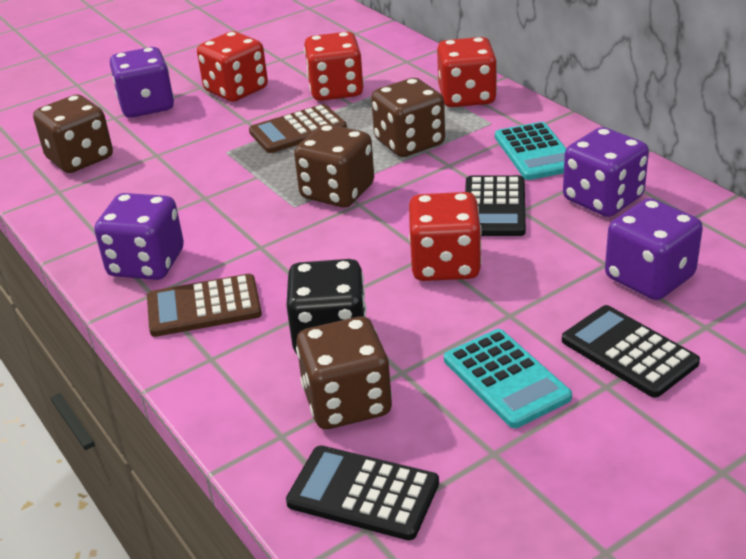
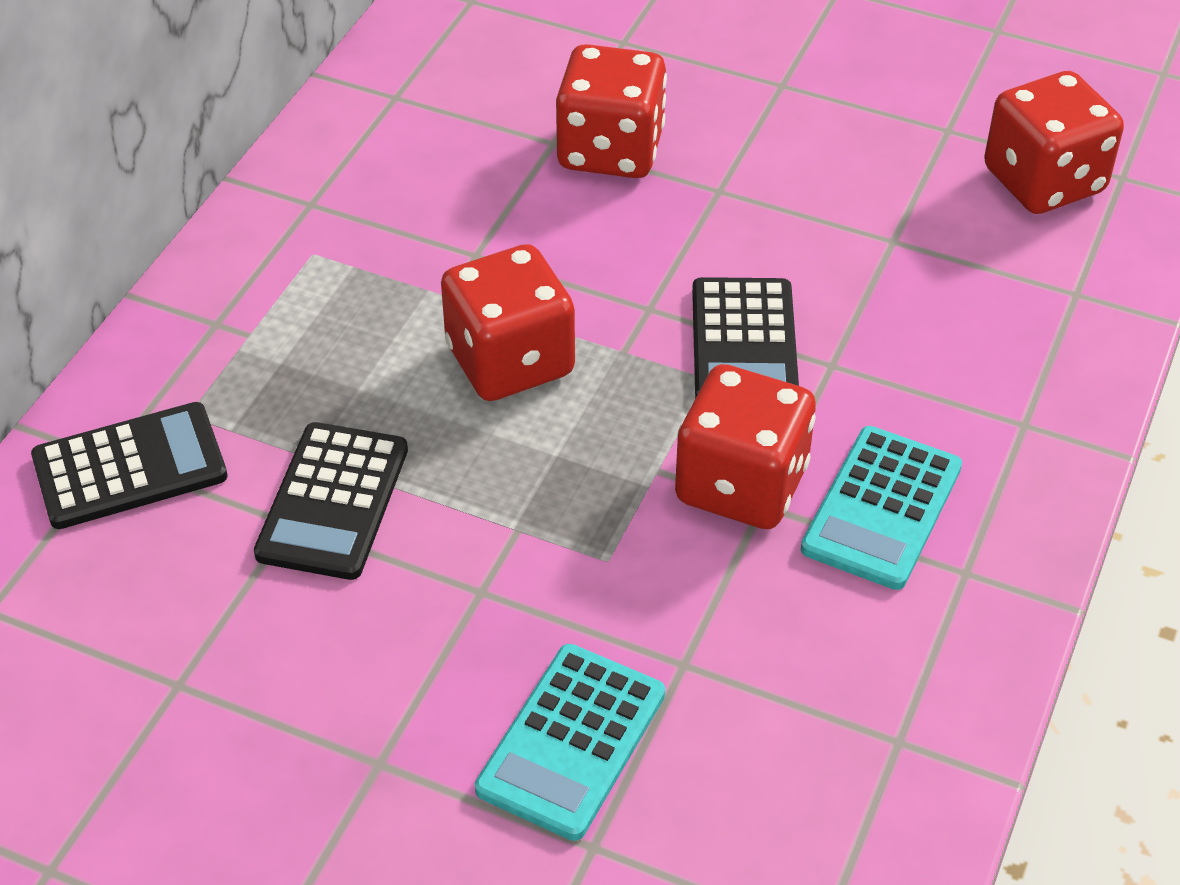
black dice: [286,259,366,354] = 1 -> none = 0
brown calculator: [147,274,262,337] [249,104,347,153] = 2 -> none = 0
brown dice: [33,94,113,173] [294,124,374,208] [296,316,392,429] [371,78,445,157] = 4 -> none = 0
purple dice: [94,193,184,280] [110,47,174,118] [563,127,649,217] [605,198,703,300] = 4 -> none = 0

